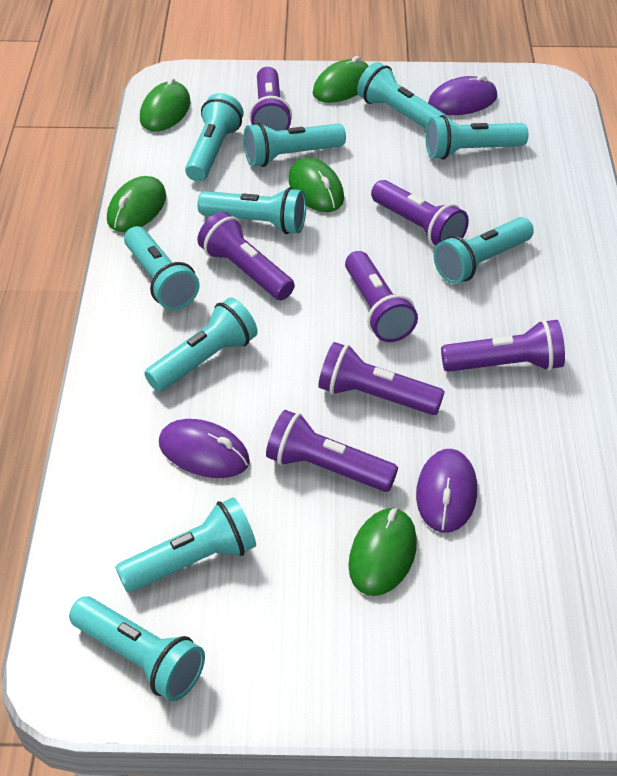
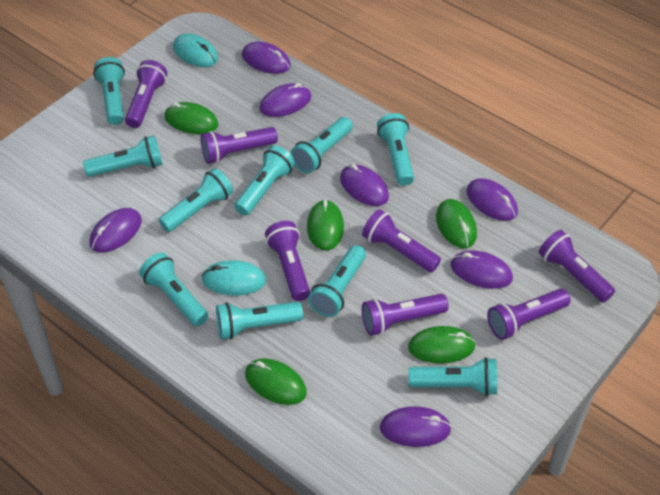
purple mouse: [159,419,250,478] [416,449,477,533] [428,75,497,115] = 3 -> [89,208,142,253] [242,42,291,74] [259,83,311,117] [340,164,389,206] [380,406,451,447] [451,251,513,289] [467,178,518,221] = 7
turquoise mouse: none = 0 -> [173,34,218,67] [202,260,266,295] = 2

